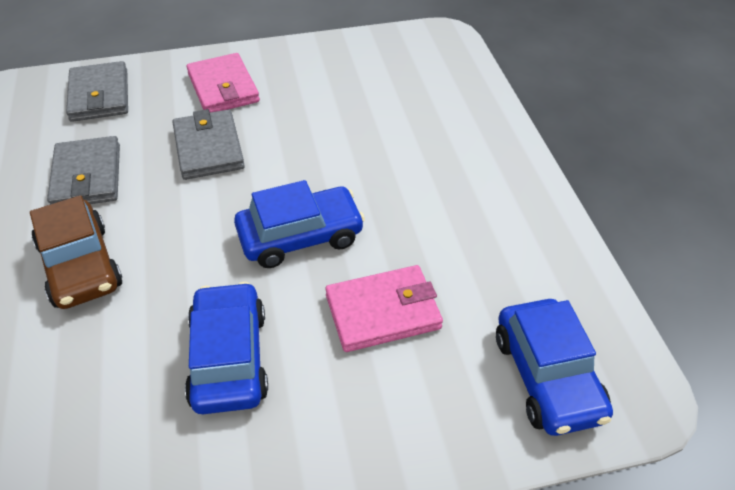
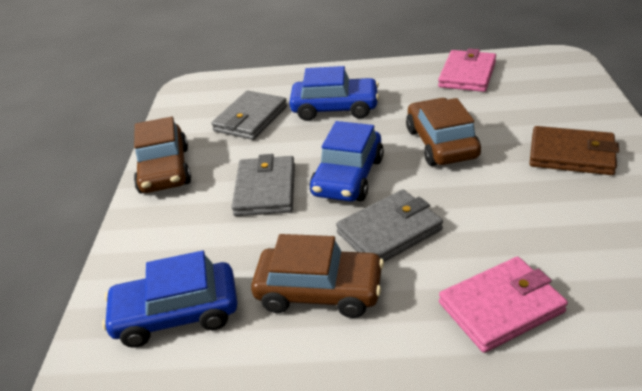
brown car: [30,195,122,309] = 1 -> [134,117,191,194] [251,234,384,318] [406,98,481,166] = 3
brown wallet: none = 0 -> [530,126,619,175] = 1

